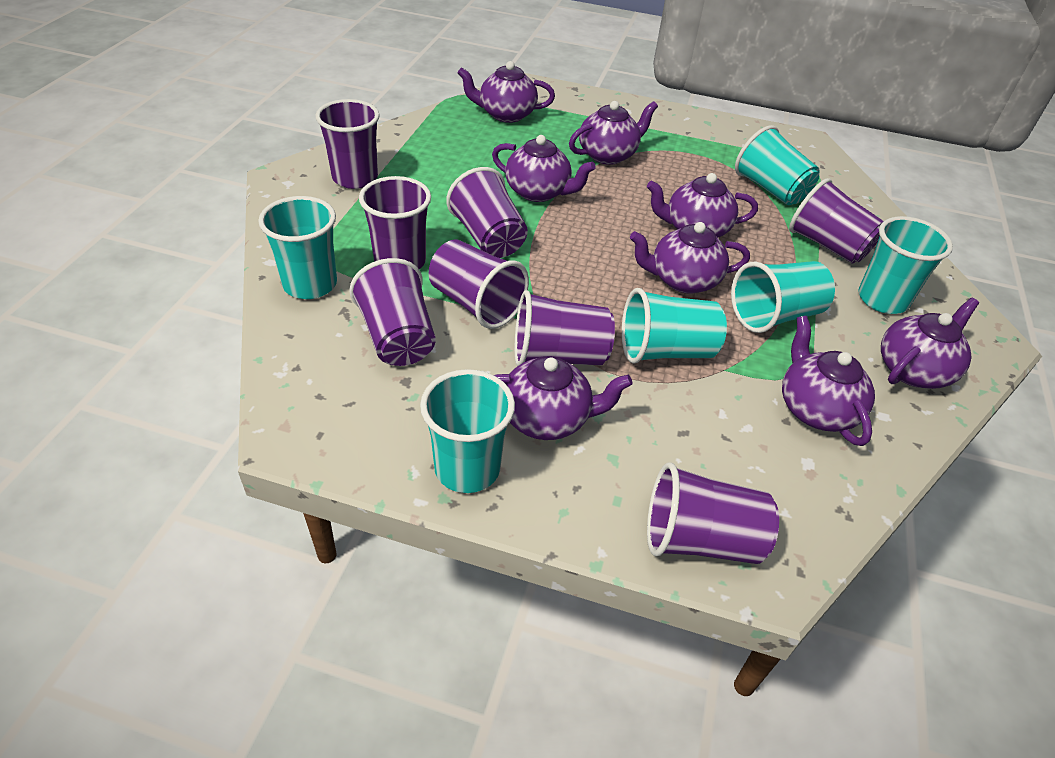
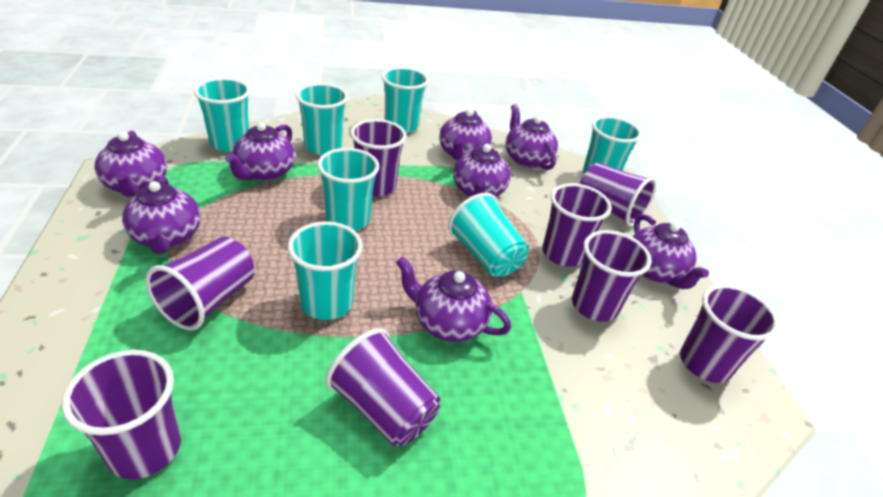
turquoise cup: [258,196,337,299] [420,369,515,493] [622,288,727,364] [731,261,835,333] [735,125,820,205] [858,216,953,314] = 6 -> [194,78,250,152] [288,221,363,320] [295,83,348,155] [317,148,379,231] [382,67,429,133] [448,193,529,277] [583,116,642,174] = 7

